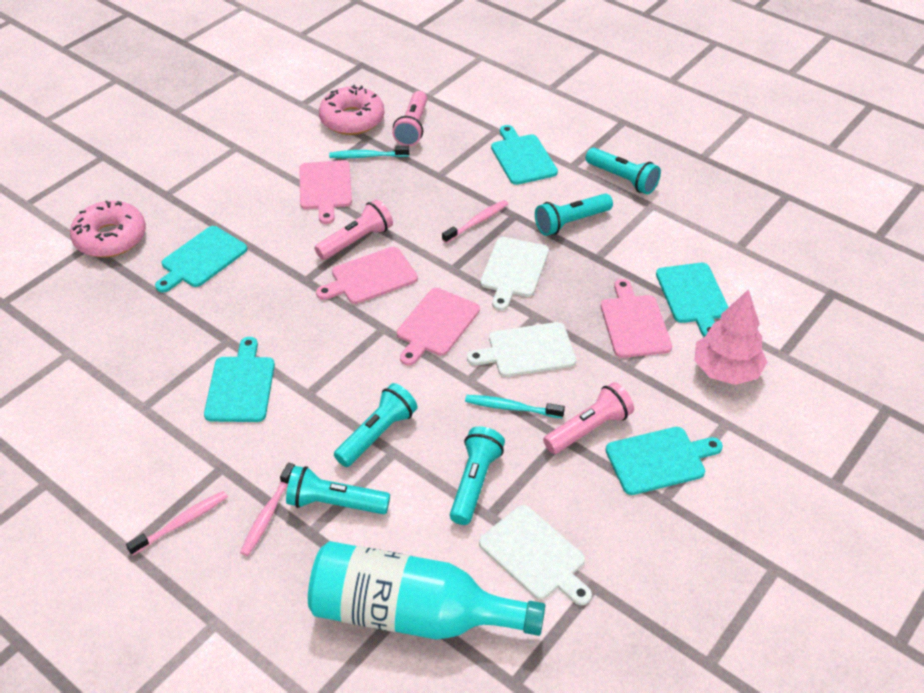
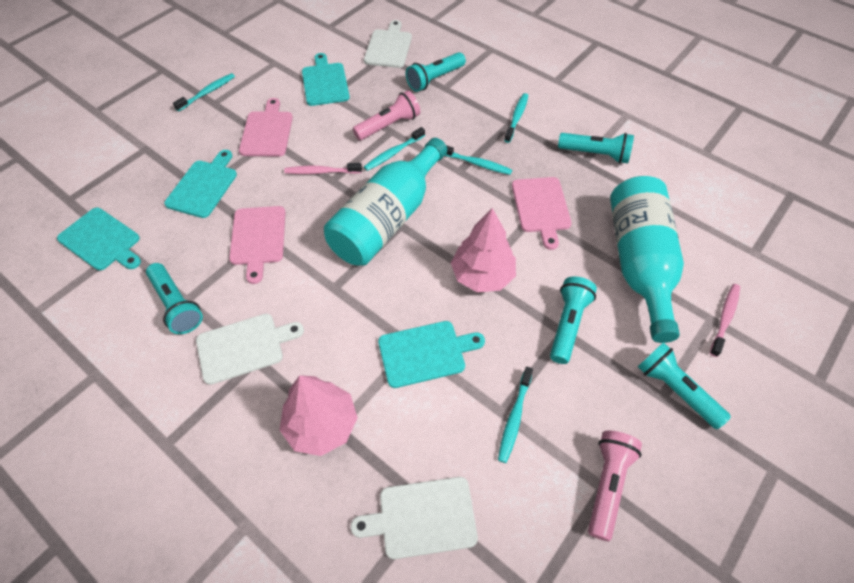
pink cutting board: [299,160,352,224] [316,247,418,304] [397,288,480,365] [601,279,672,358] = 4 -> [229,206,286,284] [239,98,293,157] [512,177,572,250] = 3
pink donut: [70,201,146,257] [319,85,384,135] = 2 -> none = 0
pink flashlight: [314,199,393,260] [392,91,427,146] [543,382,634,454] = 3 -> [353,90,420,140] [588,431,642,542] = 2
pink toothbrush: [126,491,228,556] [240,463,295,556] [442,200,508,243] = 3 -> [284,163,362,174] [710,284,740,357] = 2
pink tree: [694,289,767,385] = 1 -> [280,375,358,456] [451,208,516,292] = 2
turquoise bottle: [308,541,546,640] = 1 -> [324,138,447,266] [610,176,684,343] = 2
turquoise cutting board: [155,226,247,292] [204,337,275,422] [491,125,558,185] [606,427,723,495] [656,263,728,337] = 5 -> [57,208,141,271] [164,150,237,218] [302,53,350,106] [378,321,485,388] = 4
turquoise toothbrush: [329,146,410,158] [465,395,565,418] = 2 -> [173,73,235,112] [364,127,425,171] [445,145,512,175] [498,367,533,463] [504,93,528,143] = 5

